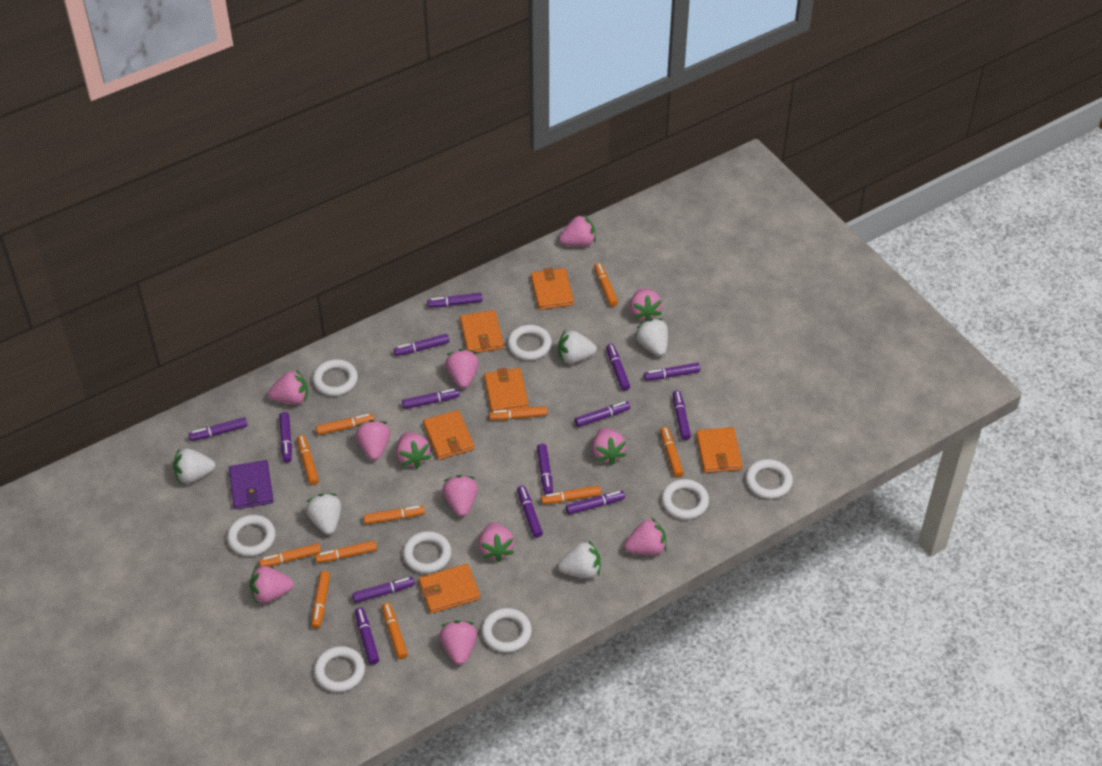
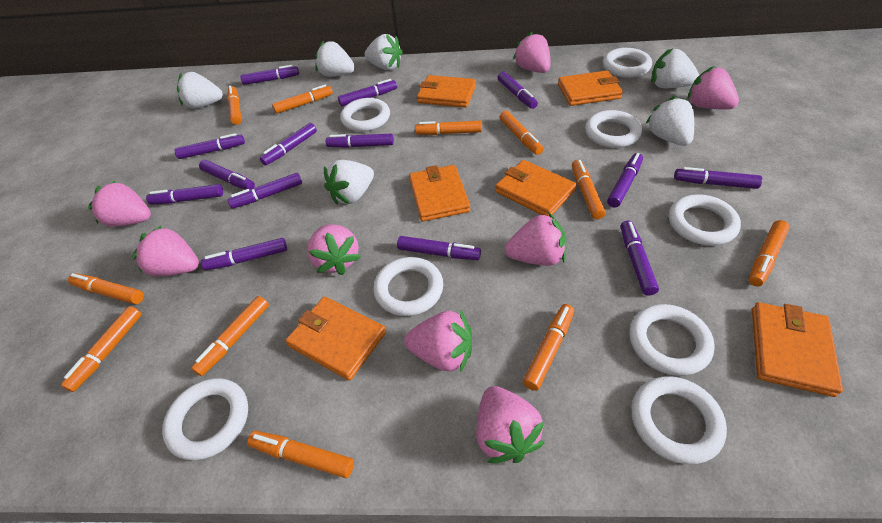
pink strawberry: [250,565,294,604] [268,369,308,405] [356,420,390,460] [396,432,431,469] [439,620,477,665] [442,475,478,516] [445,349,479,388] [478,522,515,562] [559,214,596,246] [592,428,626,465] [624,517,667,555] [630,289,662,321] = 12 -> [88,181,151,227] [132,226,199,276] [307,224,361,275] [404,309,472,373] [476,386,545,463] [505,212,566,266] [513,32,551,73] [688,66,739,110] = 8
purple wallet: [229,460,273,509] = 1 -> none = 0
white strawberry: [173,448,215,483] [306,493,341,535] [558,330,597,364] [558,541,601,578] [634,318,668,356] = 5 -> [177,72,223,109] [315,41,355,77] [324,160,374,204] [365,34,403,70] [645,96,694,146] [651,48,699,88] = 6

